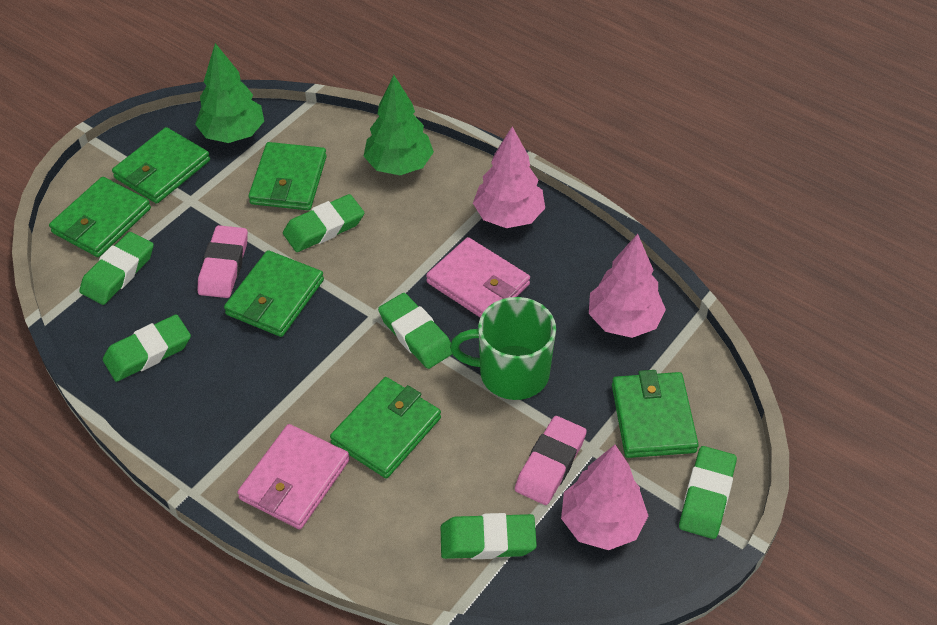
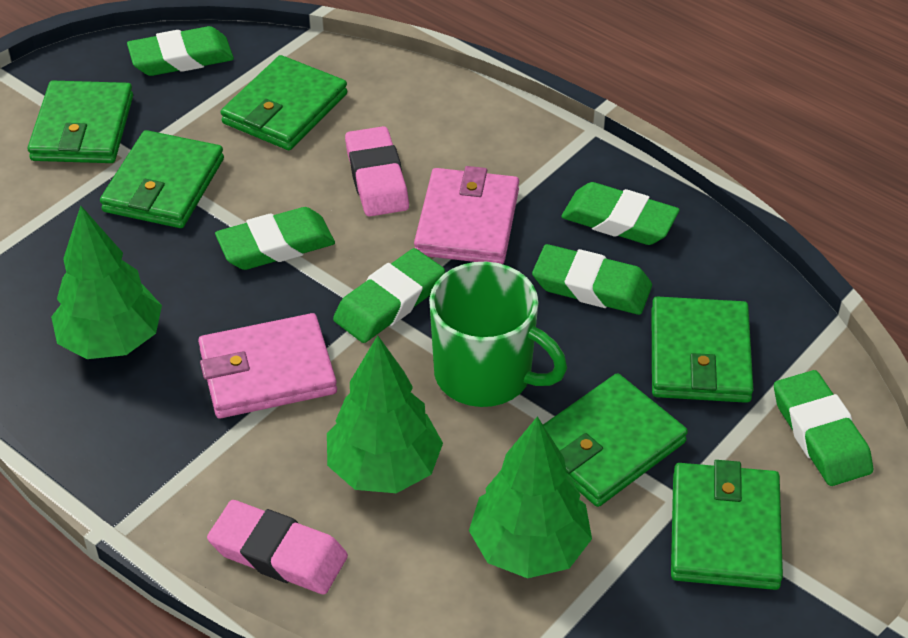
green tree: [195,43,264,143] [363,75,434,175] = 2 -> [51,206,162,359] [327,335,443,493] [469,417,592,578] = 3
pink tree: [473,127,545,228] [561,445,648,550] [589,234,666,338] = 3 -> none = 0

